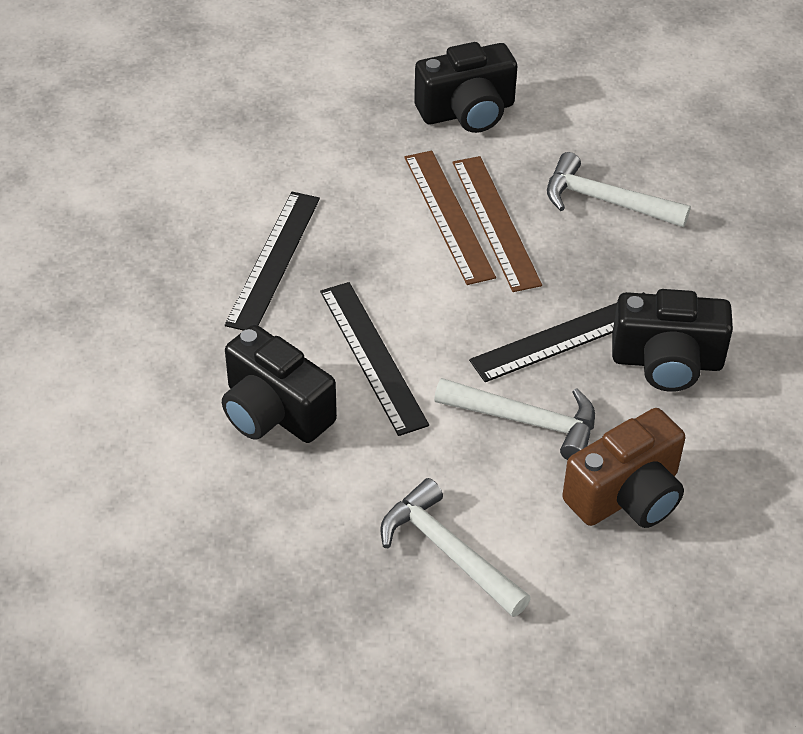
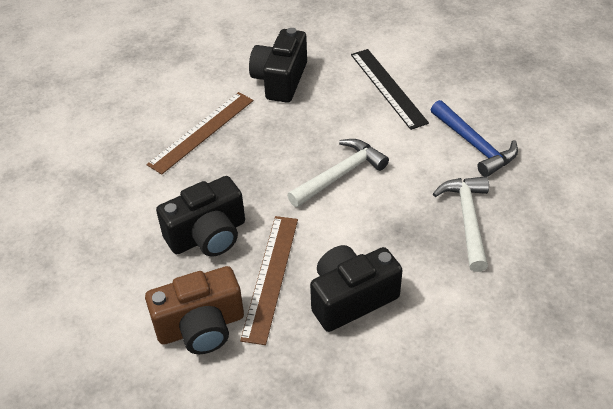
black ruler: [225,192,320,331] [320,282,429,436] [469,292,645,382] = 3 -> [351,49,429,130] = 1
blue hammer: none = 0 -> [431,100,518,177] = 1
white hammer: [380,478,531,617] [434,378,595,460] [547,152,691,227] = 3 -> [287,139,389,207] [433,176,489,272] = 2

